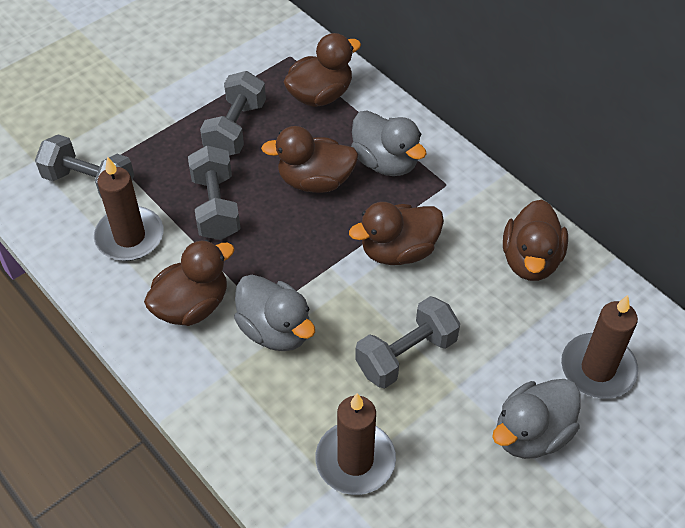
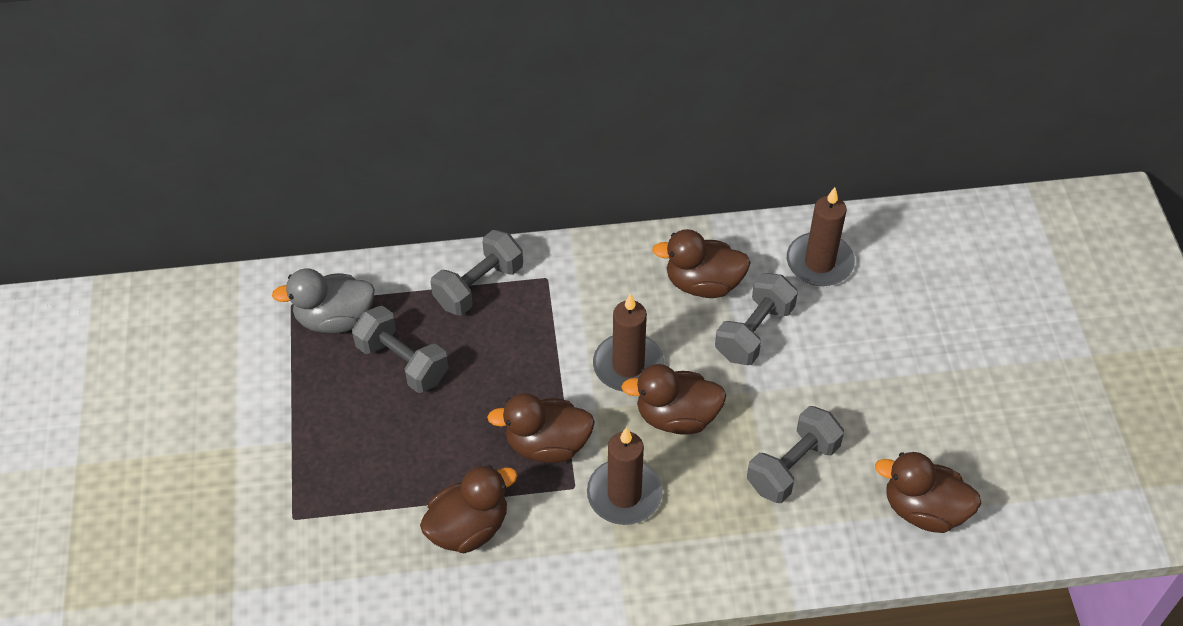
grey duck: [234,275,315,351] [351,110,426,176] [492,379,580,459] = 3 -> [272,268,375,333] = 1

